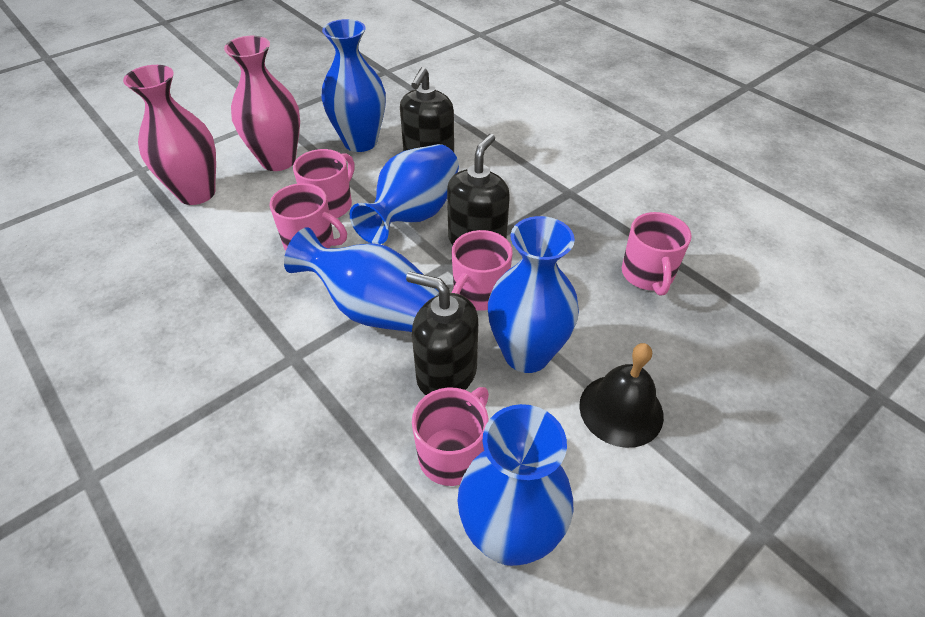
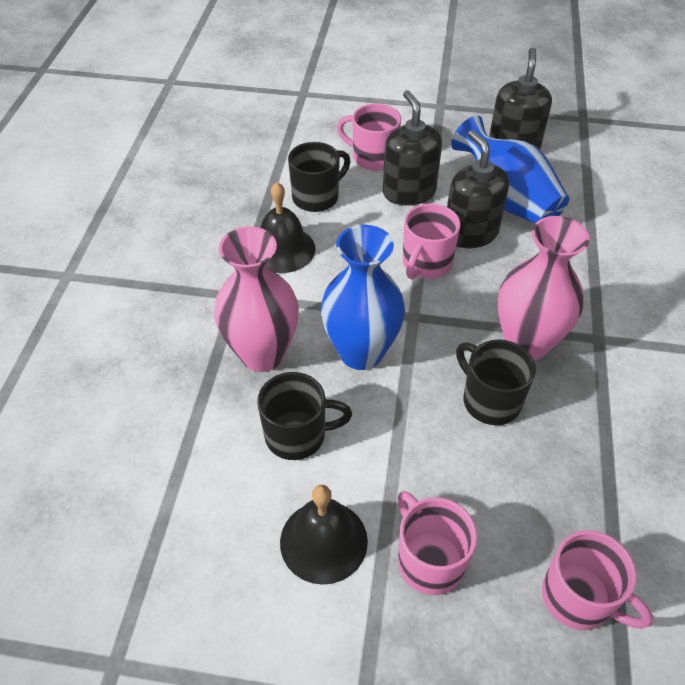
black bell: [579,343,664,448] = 1 -> [260,182,315,273] [280,485,368,585] = 2
black mug: none = 0 -> [257,372,352,460] [288,142,350,212] [456,339,536,425] = 3
blue vase: [284,227,439,332] [321,19,386,152] [350,144,459,244] [457,404,574,566] [488,216,579,373] = 5 -> [321,225,405,370] [451,115,569,223] = 2
pink mug: [270,183,347,251] [293,149,355,218] [412,387,489,486] [452,230,513,311] [622,212,692,296] = 5 -> [337,104,401,171] [398,491,477,595] [403,204,461,279] [542,530,653,630] = 4

